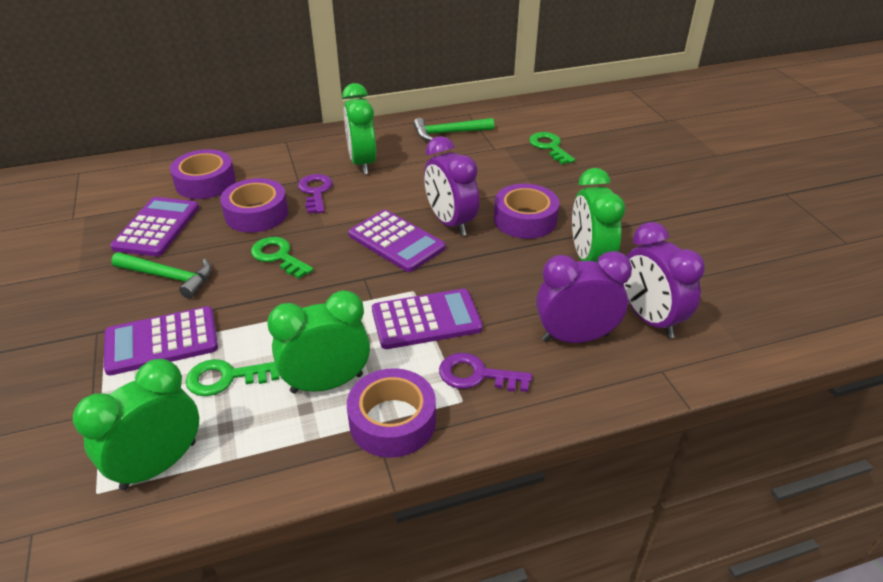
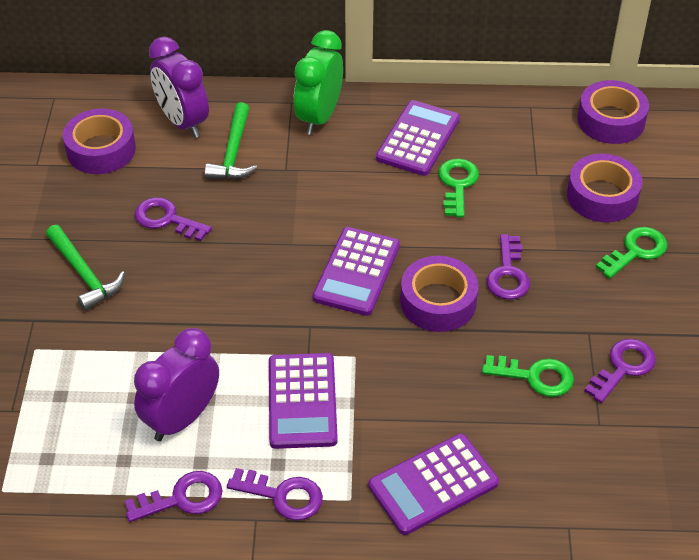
green clock: [73,359,199,490] [267,290,370,394] [342,83,376,175] [572,168,625,262] = 4 -> [294,30,343,135] = 1
purple clock: [424,136,479,236] [536,251,632,343] [623,222,705,338] = 3 -> [134,328,219,441] [149,36,209,138] = 2
purple key: [298,174,333,214] [439,353,532,392] = 2 -> [125,471,222,522] [135,197,212,241] [227,468,323,521] [486,234,530,300] [585,339,656,403] = 5

